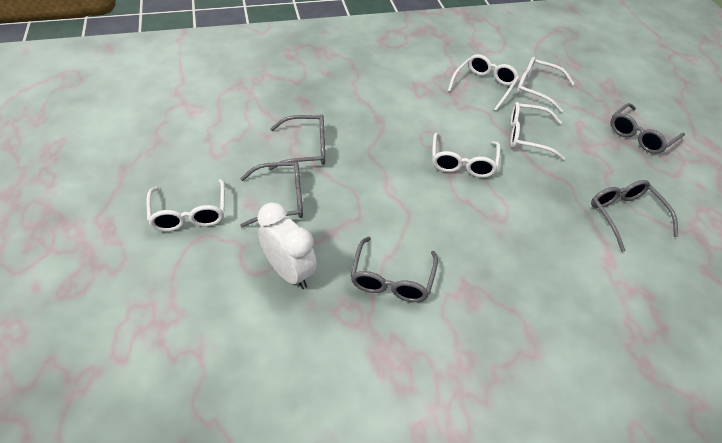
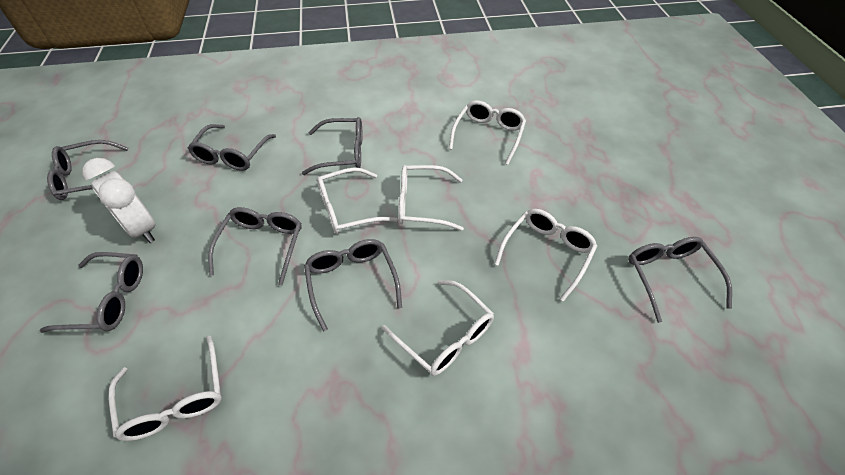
grey glasses: [240,161,303,227] [268,115,325,170] [350,236,438,302] [591,180,678,252] [610,103,685,154] = 5 -> [40,252,143,333] [47,140,128,200] [188,124,276,171] [208,207,302,285] [302,117,363,175] [304,239,402,331] [628,237,732,323] = 7
white glasses: [147,179,225,232] [432,133,501,178] [448,54,519,111] [510,102,565,160] [516,57,575,113] = 5 -> [109,335,222,441] [317,167,398,234] [382,280,494,376] [399,165,464,231] [449,100,526,165] [494,209,598,302] = 6

